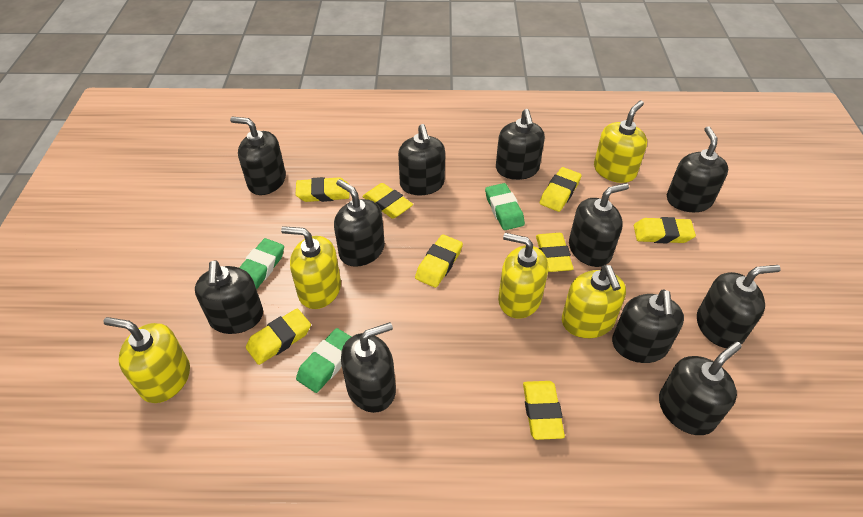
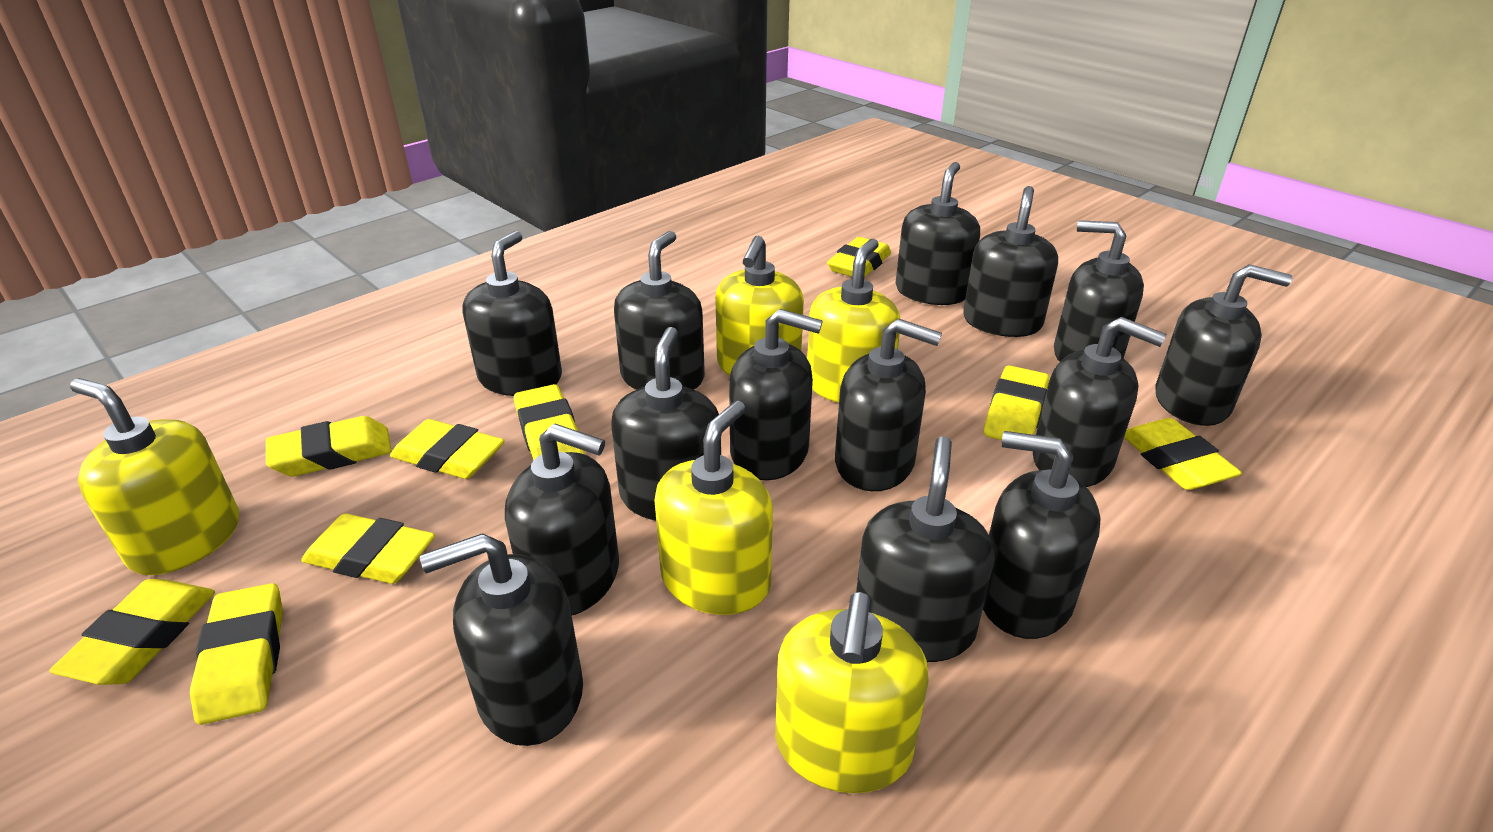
black soap dispenser: [195,260,263,334] [230,117,286,195] [334,179,385,267] [341,322,396,413] [398,124,445,195] [496,109,545,180] [569,183,629,267] [612,289,684,363] [659,342,742,435] [667,126,728,212] [697,265,781,348] = 11 -> [420,533,583,746] [463,231,562,396] [505,424,619,615] [611,327,721,521] [614,231,705,390] [729,309,823,480] [835,319,942,491] [856,436,995,662] [895,162,980,305] [963,186,1058,337] [983,431,1100,639] [1033,317,1166,487] [1054,220,1144,362] [1155,264,1292,426] = 14
green eraser: [239,238,284,290] [296,328,351,393] [485,183,525,230] = 3 -> none = 0
yellow eraser: [246,309,311,365] [296,177,350,202] [362,183,413,219] [415,234,463,288] [523,381,565,440] [536,233,573,272] [540,167,582,212] [634,217,696,243] = 8 -> [49,579,215,685] [190,583,283,725] [266,416,392,477] [301,514,435,584] [390,419,504,479] [514,384,584,460] [827,237,891,277] [984,365,1049,440] [1124,418,1242,490] = 9

